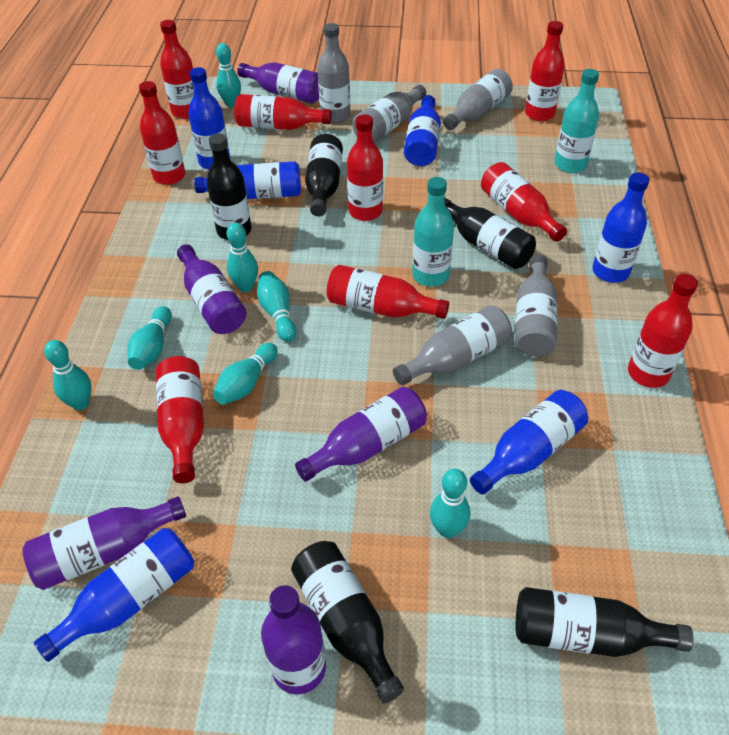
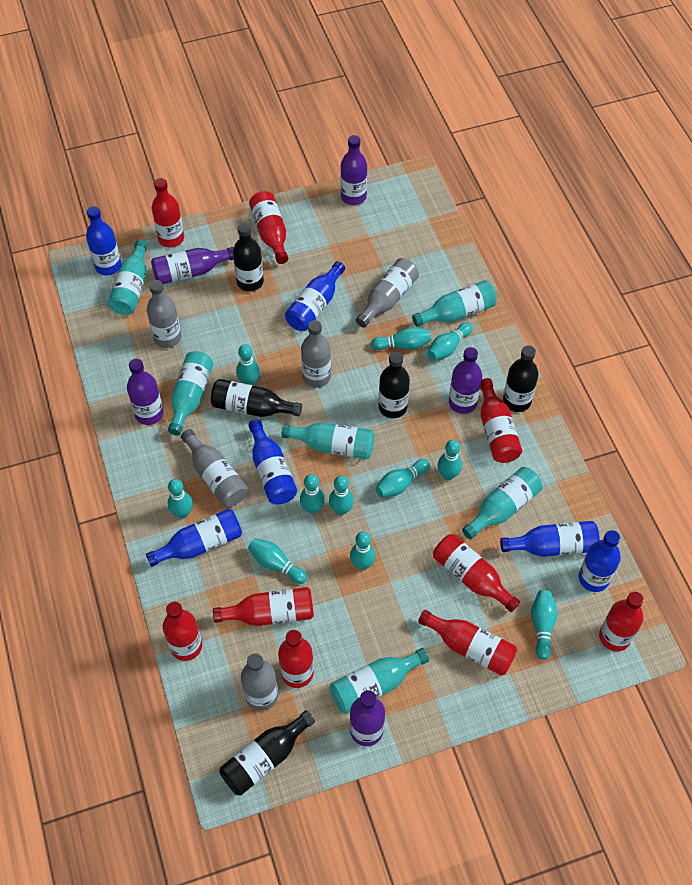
turquoise bottle: [412,177,454,287] [554,69,599,173] = 2 -> [108,240,148,315] [168,351,213,436] [281,422,374,459] [330,648,429,714] [412,280,497,327] [462,467,542,540] = 6
turquoise bowling pin: [44,340,92,410] [127,306,172,370] [213,343,277,405] [216,43,241,107] [227,223,258,292] [257,271,296,342] [430,469,470,538] = 7 -> [168,479,193,518] [236,344,260,385] [248,538,307,584] [300,474,325,514] [329,475,354,515] [350,531,376,570] [371,327,431,350] [375,459,430,497] [427,322,472,360] [438,440,462,480] [531,590,558,660] = 11

